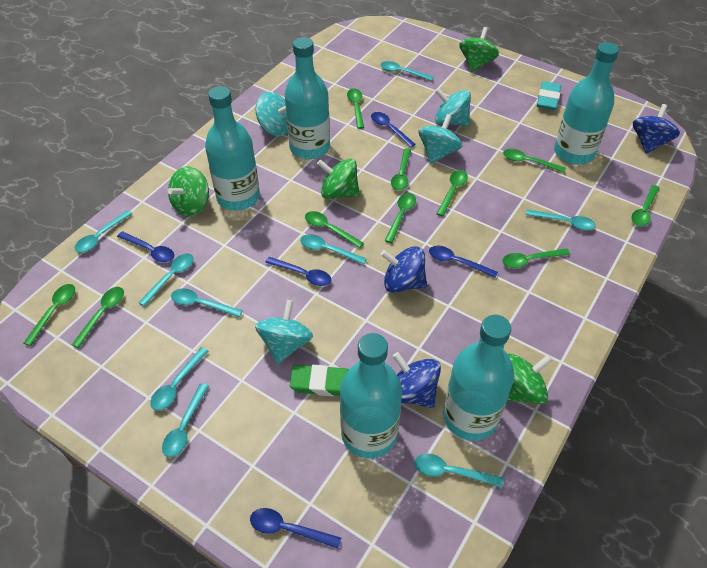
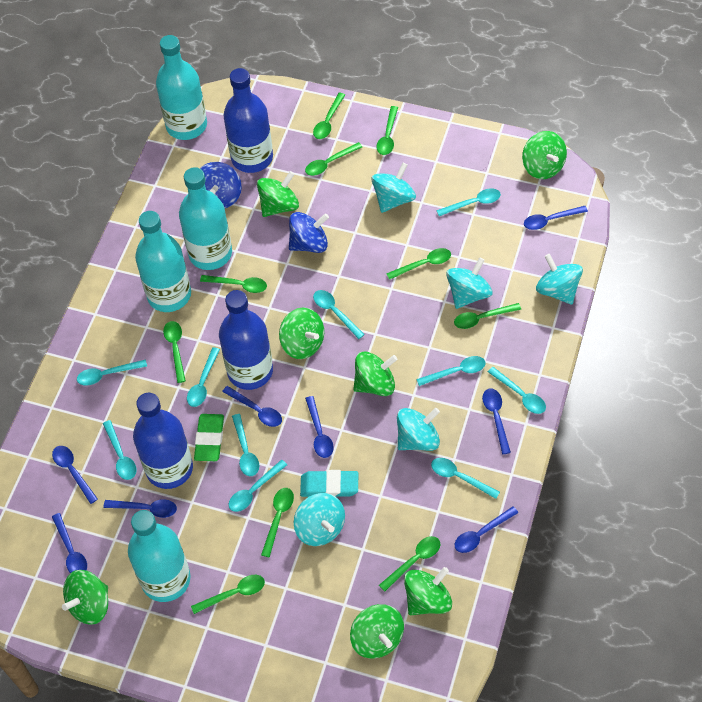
blue bottle: none = 0 -> [133,393,193,489] [219,290,273,390] [223,68,273,173] = 3
blue spinning top: [381,246,427,293] [393,352,441,408] [633,104,680,154] = 3 -> [200,162,242,208] [289,212,329,253] = 2
blue spoon: [117,231,174,262] [250,508,341,549] [265,257,331,286] [371,112,416,147] [429,246,498,278] = 5 -> [52,446,98,504] [52,513,87,573] [104,499,177,518] [222,386,282,427] [305,396,334,458] [455,506,518,553] [482,389,511,454] [524,206,588,230] = 8
green spinning top: [168,166,209,217] [317,159,360,199] [459,27,499,72] [507,354,553,404] = 4 -> [62,570,108,625] [257,171,299,217] [279,308,324,359] [350,604,404,658] [353,351,397,396] [404,567,452,615] [522,131,567,179] = 7
turquoise bottle: [205,86,260,211] [285,37,330,159] [340,333,402,458] [443,315,514,441] [554,42,619,165] = 5 -> [128,510,191,602] [135,211,191,312] [156,35,207,140] [179,167,232,270] = 4
turquoise spinning top: [255,92,288,136] [255,300,313,364] [419,114,462,164] [435,88,471,126] = 4 -> [294,493,345,546] [371,163,416,213] [397,408,440,451] [446,257,492,309] [536,254,583,305] = 5
turquoise spoon: [75,210,132,253] [138,253,194,307] [150,347,208,411] [162,383,209,457] [171,288,243,317] [300,234,367,265] [381,61,434,81] [414,454,503,487] [526,209,596,230] = 9 -> [77,360,147,386] [103,420,136,480] [187,347,220,407] [229,460,287,512] [232,414,259,476] [313,290,365,339] [416,356,486,386] [431,458,500,499] [436,188,501,216] [488,367,546,414] = 10

